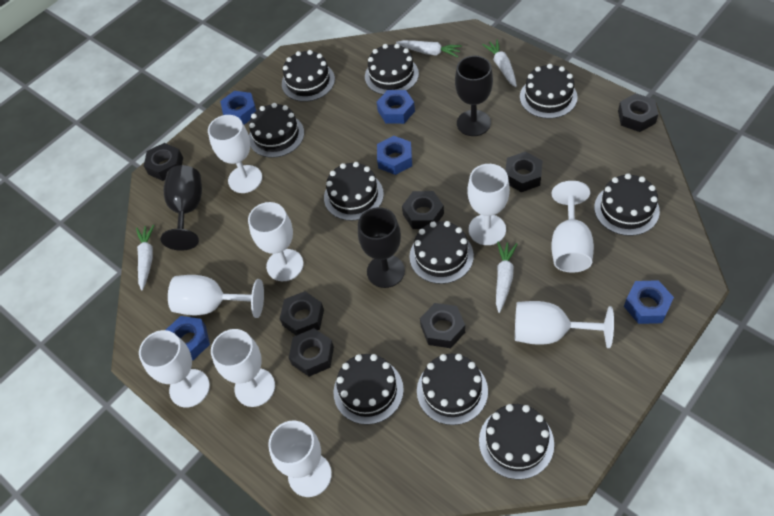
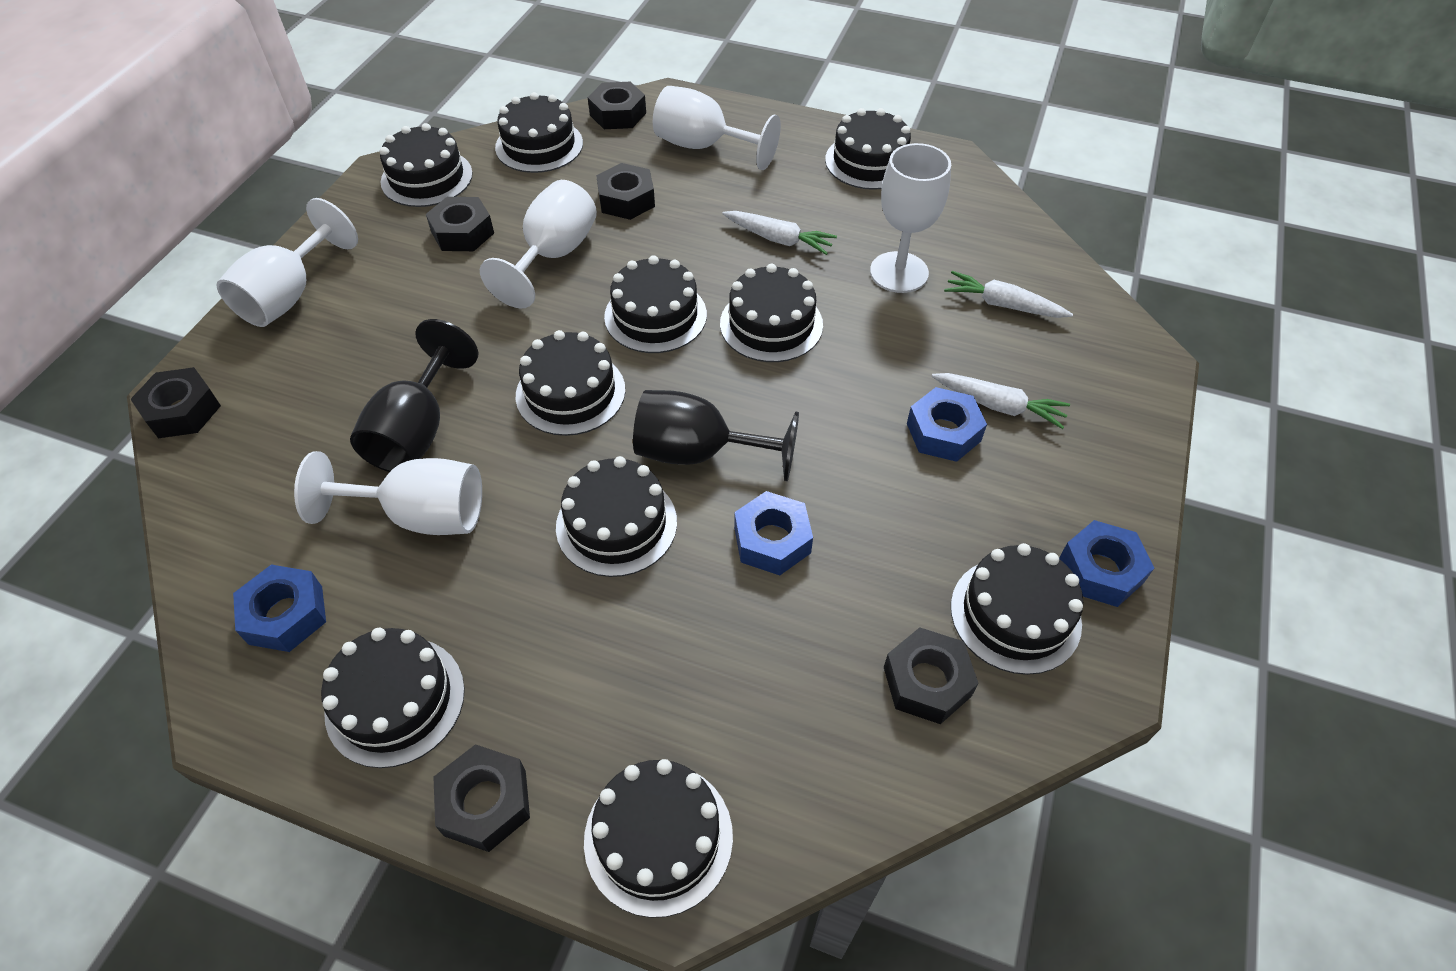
black goblet: [161,165,202,251] [358,207,405,288] [455,56,493,136] = 3 -> [350,319,478,472] [633,390,799,481] = 2
black nut: [144,143,183,181] [279,291,324,336] [289,328,334,377] [402,191,444,229] [420,303,465,348] [505,151,543,192] [618,93,658,132] = 7 -> [131,367,221,438] [426,197,494,251] [433,744,530,852] [588,82,646,129] [596,163,655,220] [884,627,978,724] = 6
blue nut: [166,316,210,360] [220,91,256,125] [377,90,415,124] [377,136,412,175] [624,280,674,324] = 5 -> [233,564,326,652] [734,491,813,575] [907,387,987,462] [1059,520,1154,607] = 4
white carrot: [136,225,154,291] [396,40,462,57] [482,39,517,87] [496,241,517,313] = 4 -> [722,211,837,255] [931,373,1070,429] [944,271,1073,318] = 3
white goblet: [139,330,210,407] [168,275,264,318] [208,115,262,193] [211,329,275,407] [248,202,304,281] [268,421,332,497] [468,164,510,245] [515,301,614,348] [551,181,594,273] = 9 -> [216,198,358,327] [294,451,482,535] [480,180,597,308] [653,86,781,170] [870,143,951,293] = 5

